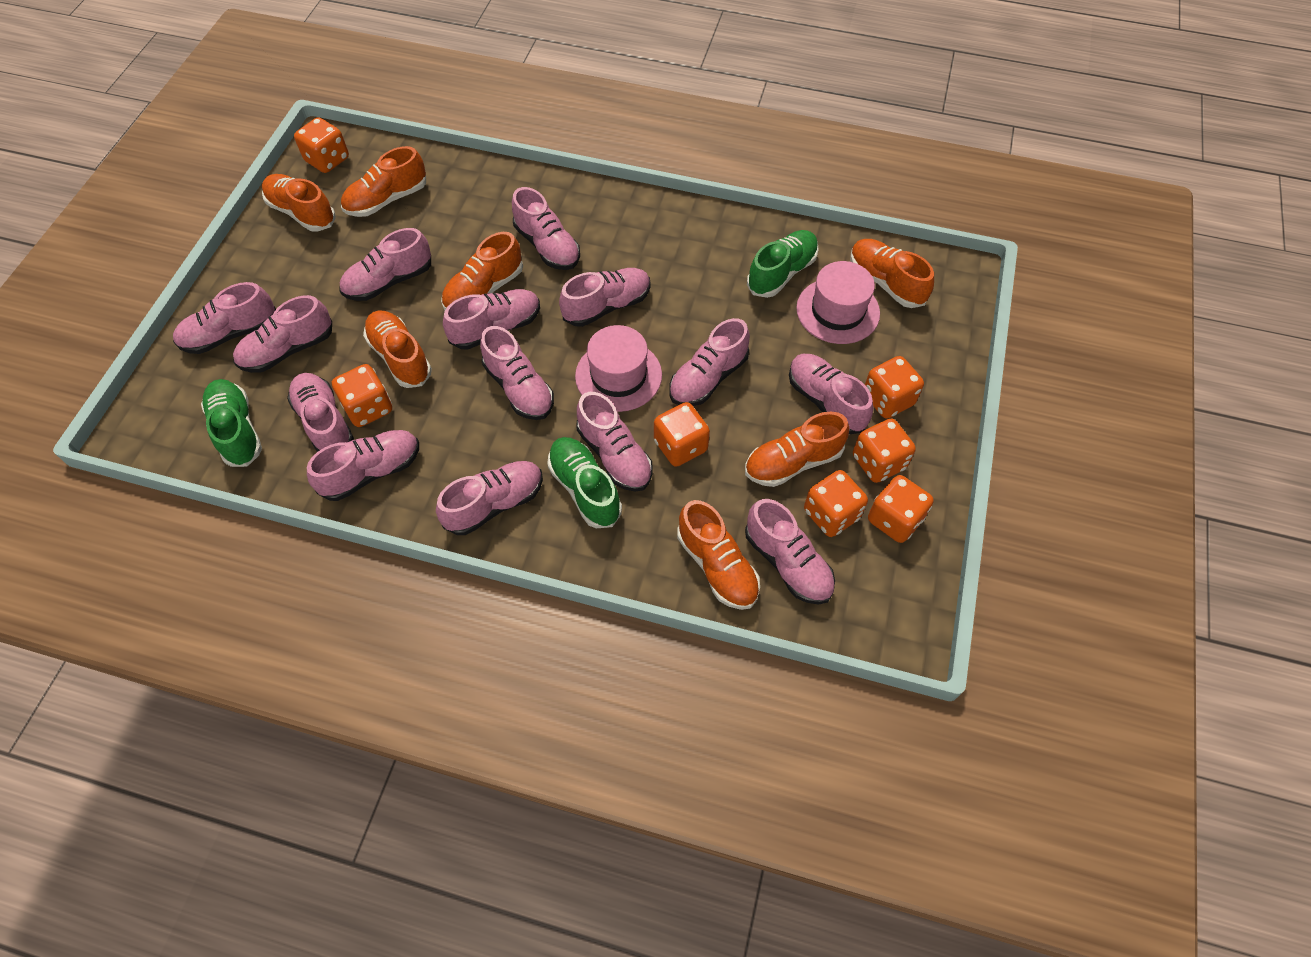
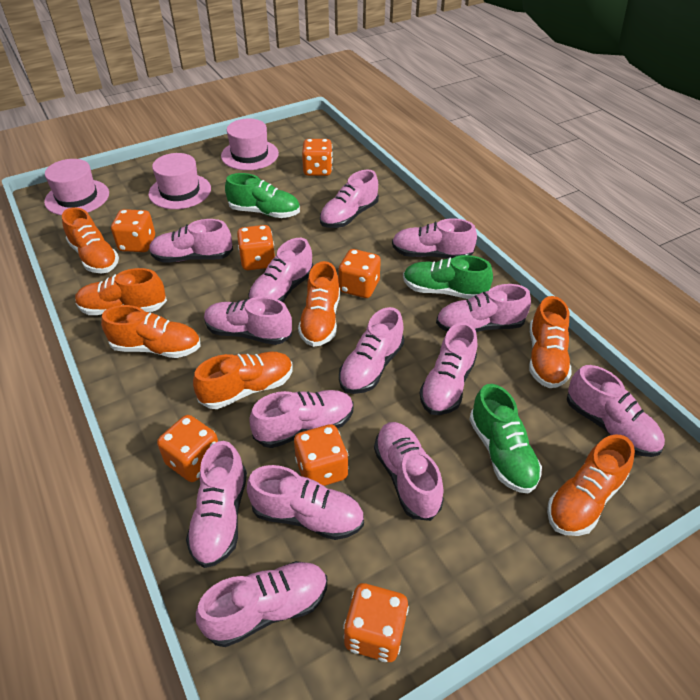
pink hat: [575,325,662,412] [796,261,880,344] = 2 -> [44,159,109,215] [148,153,211,209] [221,119,279,170] = 3

